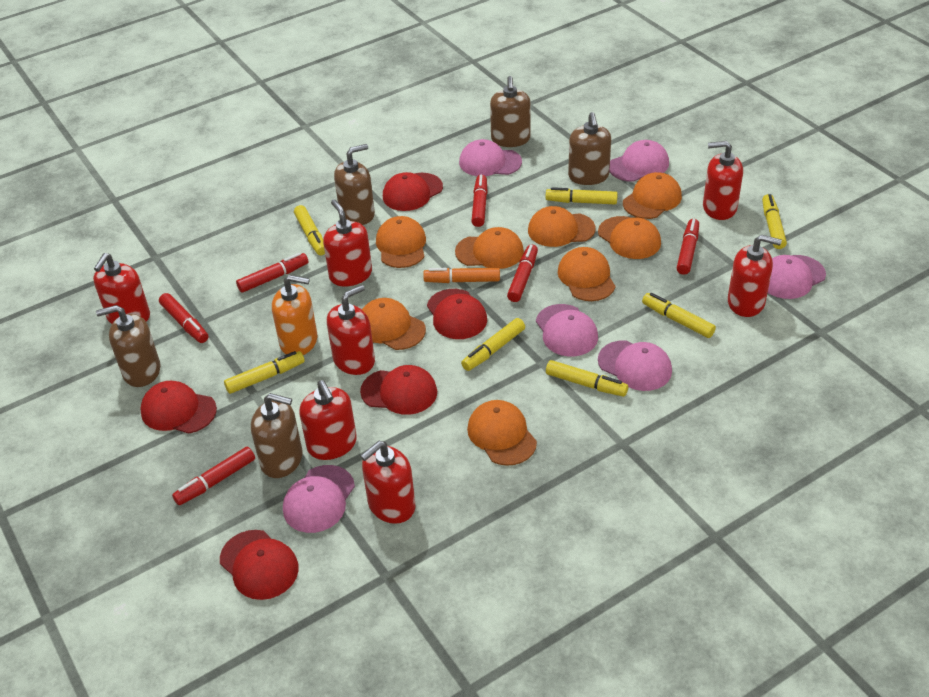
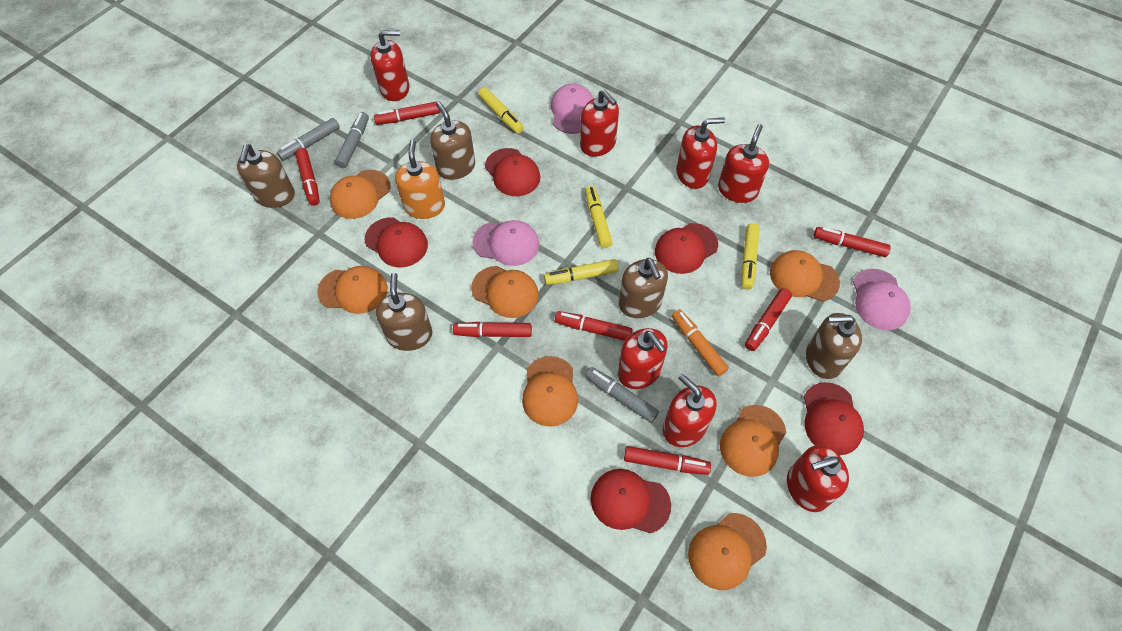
grey marker: none = 0 -> [277,118,340,161] [335,112,369,168] [586,367,659,423] = 3
orange cap: [362,298,426,350] [376,216,426,268] [455,227,524,269] [467,400,537,466] [528,206,595,247] [558,247,615,301] [598,216,661,259] [623,172,682,219] = 8 -> [317,266,388,314] [330,170,391,219] [471,266,539,318] [522,356,578,427] [688,513,767,590] [720,405,786,477] [770,250,840,301] = 7
pink cap: [283,465,355,533] [459,139,522,176] [536,304,598,357] [598,340,672,391] [609,140,669,182] [768,255,826,299] = 6 -> [473,220,539,266] [551,83,594,134] [853,269,911,330] = 3
red marker: [159,293,209,343] [172,447,255,505] [236,253,308,293] [471,175,488,227] [507,244,538,302] [677,219,699,275] = 6 -> [295,148,320,206] [374,101,441,125] [453,322,532,337] [555,311,633,341] [624,446,711,475] [745,288,792,351] [814,227,891,257] = 7
yellow marker: [224,351,305,394] [294,205,325,255] [461,318,525,371] [546,187,618,204] [546,360,628,397] [642,293,716,338] [762,194,787,249] = 7 -> [478,87,524,134] [544,259,619,285] [585,186,613,248] [742,223,760,290] = 4

